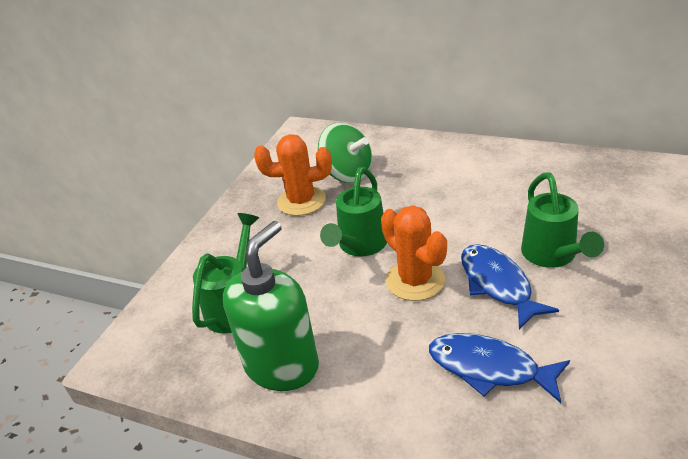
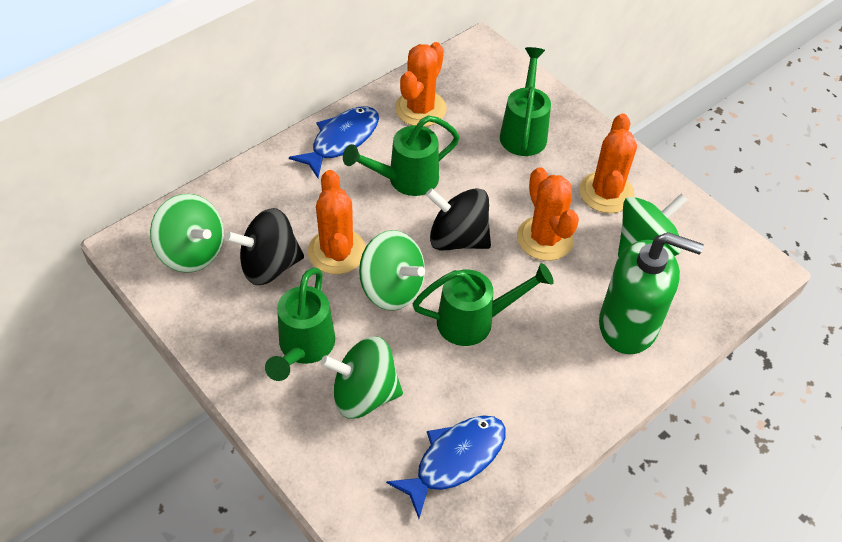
black spinning top: none = 0 -> [225,208,304,285] [426,188,491,251] = 2
green spinning top: [318,123,372,183] = 1 -> [150,194,224,273] [321,336,403,419] [359,230,425,311] [618,194,687,257] = 4
green watering can: [192,213,259,333] [320,167,387,256] [521,173,604,268] = 3 -> [265,268,335,381] [343,115,460,196] [412,263,554,346] [500,47,551,156] = 4
orange cactus: [254,134,332,216] [381,205,447,301] = 2 -> [308,170,366,274] [395,42,447,127] [517,167,579,261] [579,114,637,213] = 4

